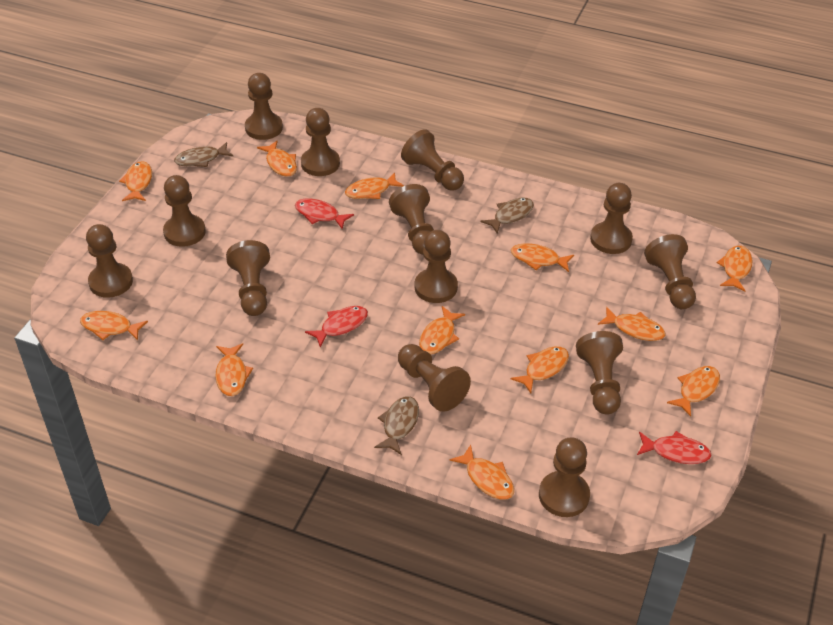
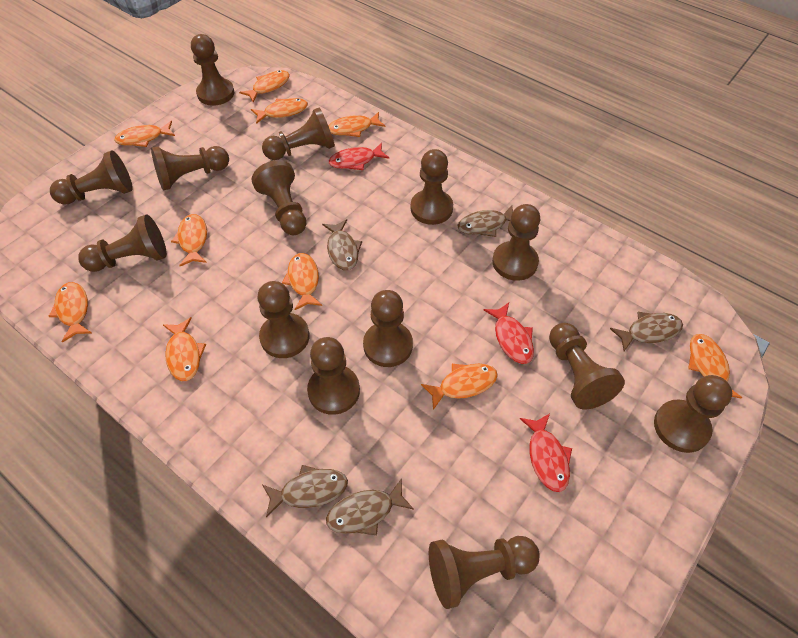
brown fish: [174,142,233,167] [374,396,419,455] [480,197,534,234] = 3 -> [262,465,348,518] [322,219,362,270] [326,478,414,535] [458,206,513,237] [610,312,683,351] = 5
brown pawn: [86,224,133,298] [163,175,206,247] [226,240,270,316] [245,73,283,140] [301,108,340,176] [389,184,434,255] [398,344,471,412] [401,129,464,190] [415,230,458,303] [539,437,590,517] [576,331,623,415] [590,183,633,254] [644,234,696,309] = 13 -> [50,150,133,205] [78,214,167,272] [151,146,229,190] [191,34,234,106] [252,160,307,235] [257,281,310,358] [262,107,335,160] [307,337,360,415] [363,290,413,367] [411,149,453,225] [429,536,540,609] [492,204,540,281] [549,323,625,409] [654,375,732,453] = 14
orange fish: [80,311,148,341] [119,161,152,201] [215,343,253,396] [257,141,297,177] [345,172,404,199] [419,306,465,355] [450,445,514,500] [510,346,569,393] [511,243,574,272] [598,307,666,341] [667,366,720,417] [717,245,753,292] = 12 -> [48,282,91,343] [114,121,175,147] [163,317,206,381] [171,214,207,266] [239,70,289,102] [251,98,308,124] [282,253,322,310] [329,112,386,137] [421,364,498,410] [688,334,742,399] = 10

